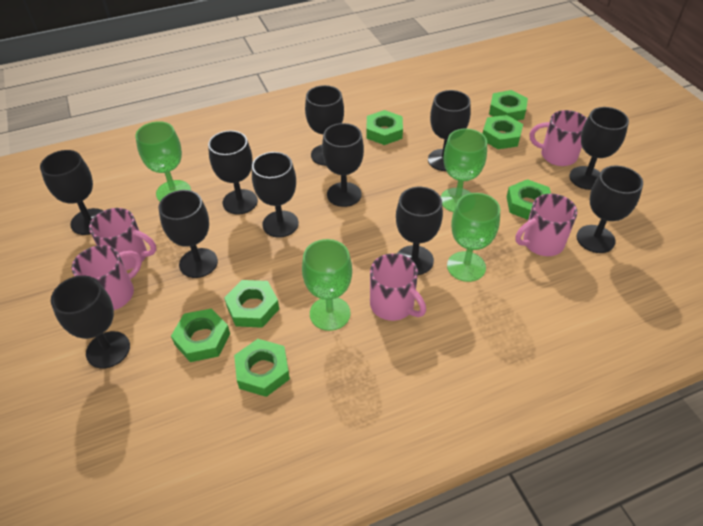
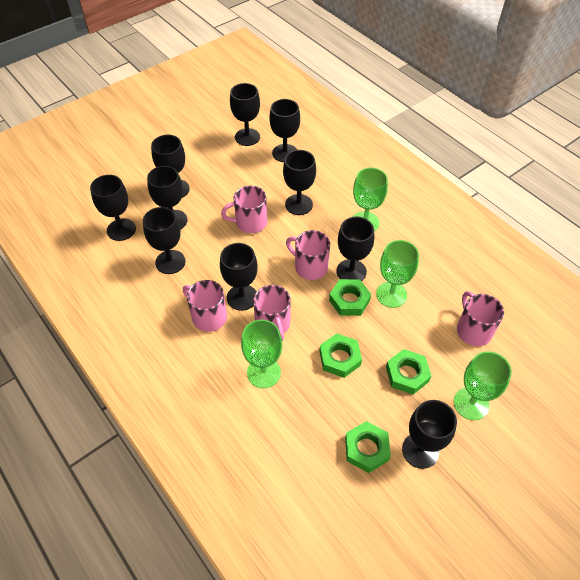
black goblet: [40,150,103,235] [51,275,130,369] [158,190,218,278] [208,130,258,215] [252,152,299,238] [305,85,344,166] [322,123,364,207] [396,187,443,275] [428,90,471,171] [569,107,629,190] [577,166,643,253] = 11 -> [90,175,136,241] [143,207,185,274] [147,166,188,230] [151,135,190,198] [220,243,258,311] [230,83,260,146] [269,99,300,162] [283,150,316,215] [336,217,374,281] [402,400,457,469] = 10
green nut: [171,308,230,362] [224,280,279,328] [234,339,290,397] [366,110,403,145] [482,115,523,149] [489,90,528,121] [506,179,551,220] = 7 -> [320,334,362,378] [329,279,371,316] [345,421,391,473] [386,349,431,395] = 4

